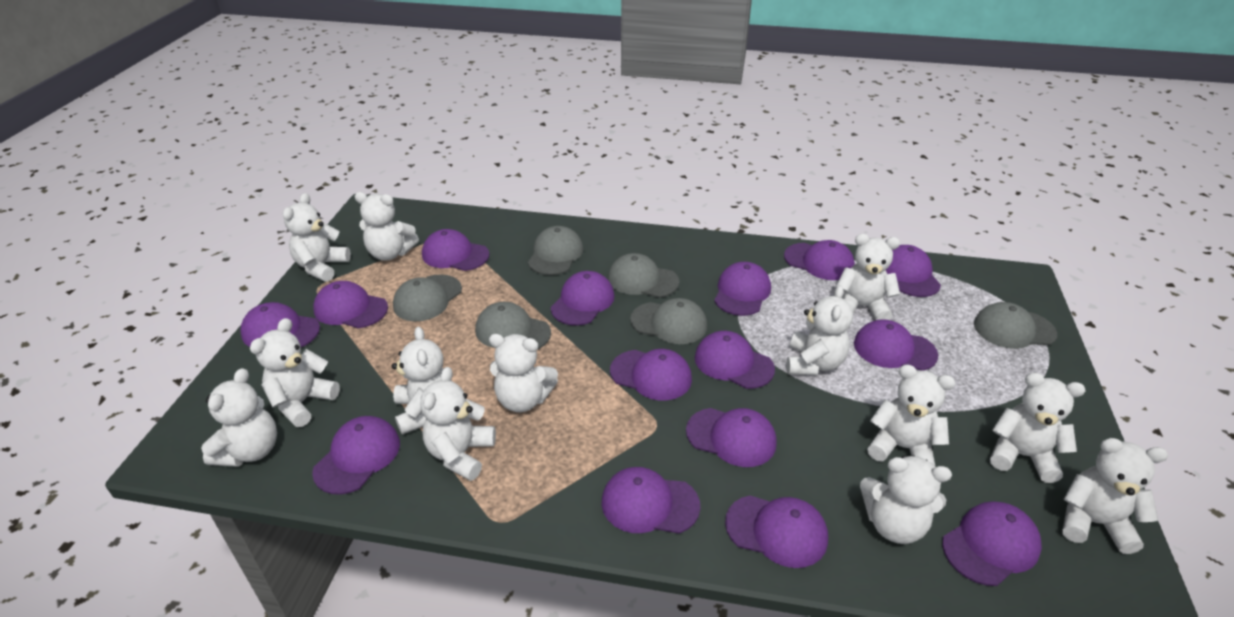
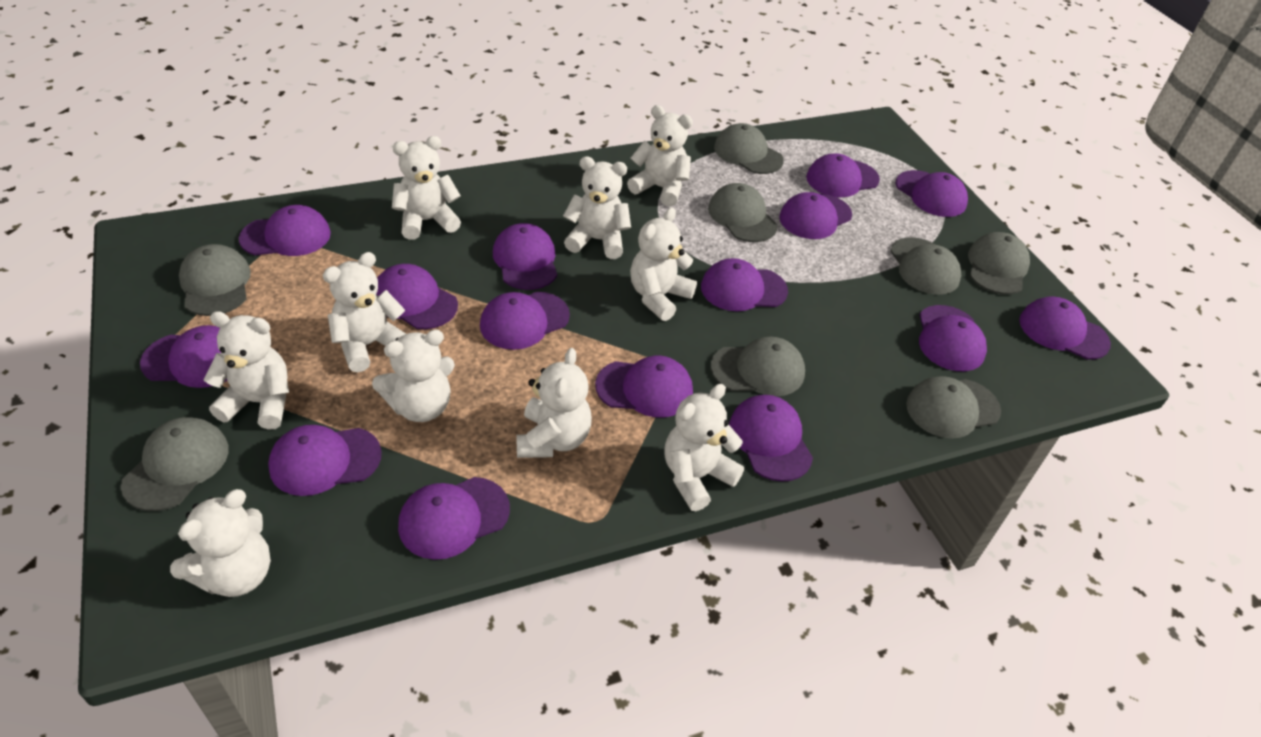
grey cap: [393,274,462,321] [475,302,551,350] [528,226,583,275] [608,253,679,298] [630,298,707,344] [974,302,1057,349] = 6 -> [121,417,228,511] [179,244,251,316] [708,183,778,242] [711,337,805,396] [714,123,784,174] [890,237,961,295] [906,376,1001,439] [968,232,1030,294] = 8
white teddy bear: [201,368,277,467] [250,318,340,427] [283,193,351,282] [354,192,419,261] [392,327,452,435] [420,367,496,481] [489,334,558,412] [786,285,853,375] [836,234,900,320] [860,455,952,544] [867,364,955,466] [990,373,1085,483] [1062,438,1168,554] = 13 -> [170,489,271,597] [203,311,289,430] [323,252,406,372] [372,330,455,422] [392,136,461,240] [516,348,592,458] [563,156,631,259] [627,105,693,207] [630,207,697,321] [664,384,744,511] = 10

